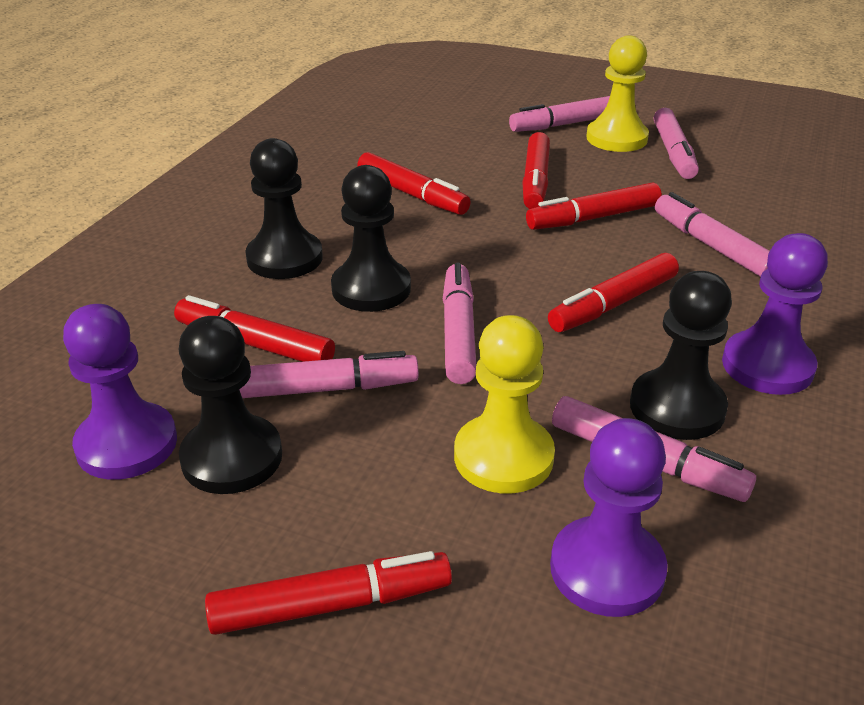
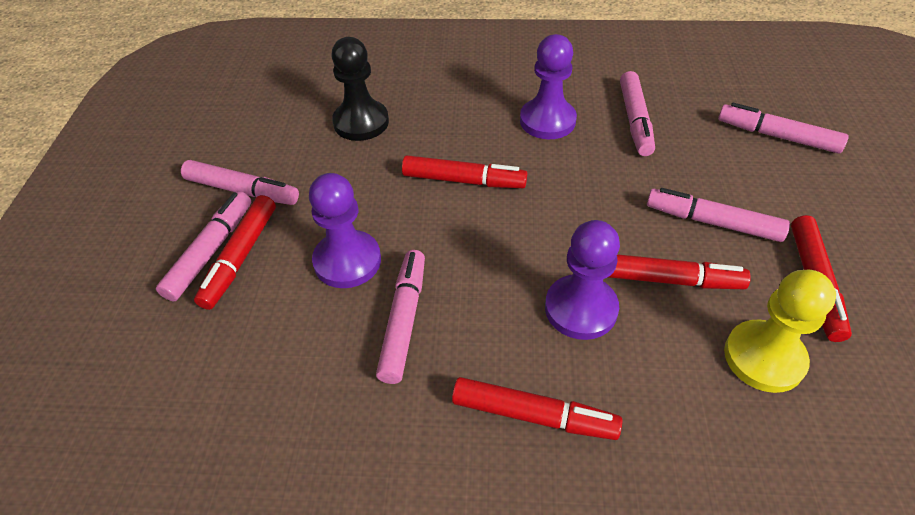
black pawn: [179,316,282,494] [245,138,323,279] [331,165,411,312] [630,271,732,440] = 4 -> [331,37,389,141] = 1
red marker: [174,295,335,362] [205,551,452,635] [357,152,471,215] [522,132,550,209] [526,182,662,230] [548,253,679,332] = 6 -> [194,195,276,310] [402,155,527,188] [452,377,622,440] [608,254,751,289] [791,215,852,342] = 5
yellow pawn: [454,315,555,493] [586,35,649,152] = 2 -> [724,270,836,393] = 1

